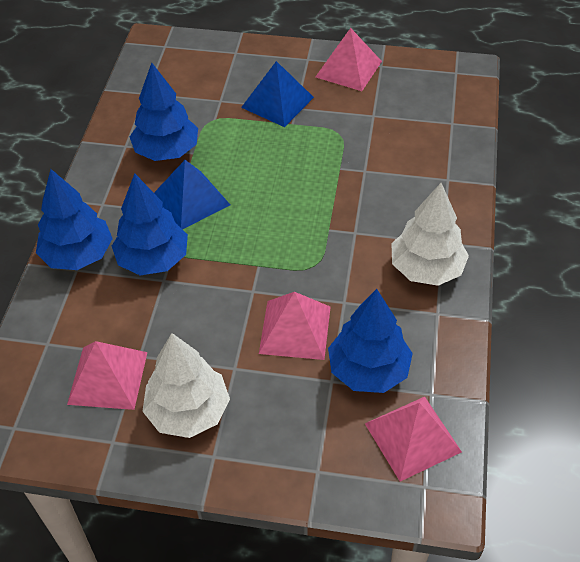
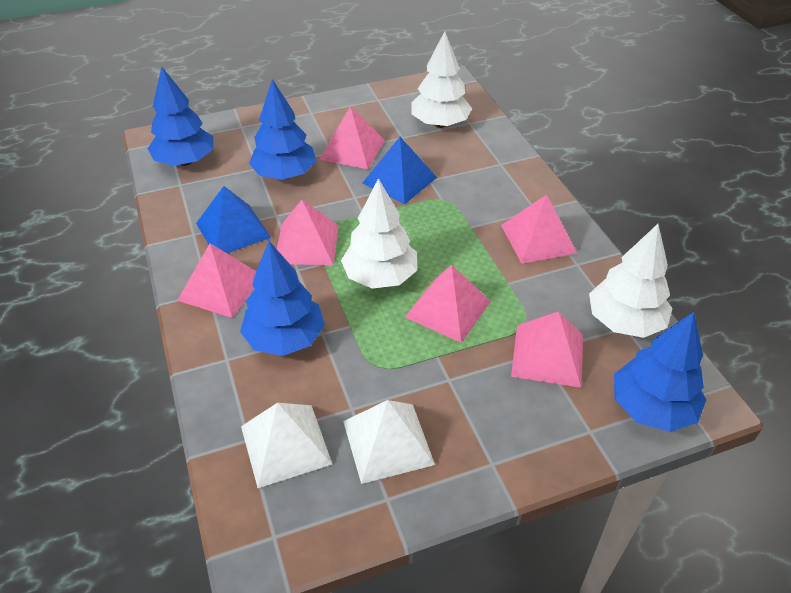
pink pyramid: [67,341,147,410] [259,292,330,360] [315,28,382,91] [365,397,462,481] = 4 -> [177,243,256,318] [277,200,339,265] [319,106,385,169] [405,264,491,343] [501,195,577,264] [511,311,583,388] = 6
white pyramid: none = 0 -> [241,403,333,488] [343,400,435,484] = 2
white tree: [142,333,230,438] [391,183,469,286] = 2 -> [341,178,417,289] [411,31,472,128] [589,224,673,338] = 3

